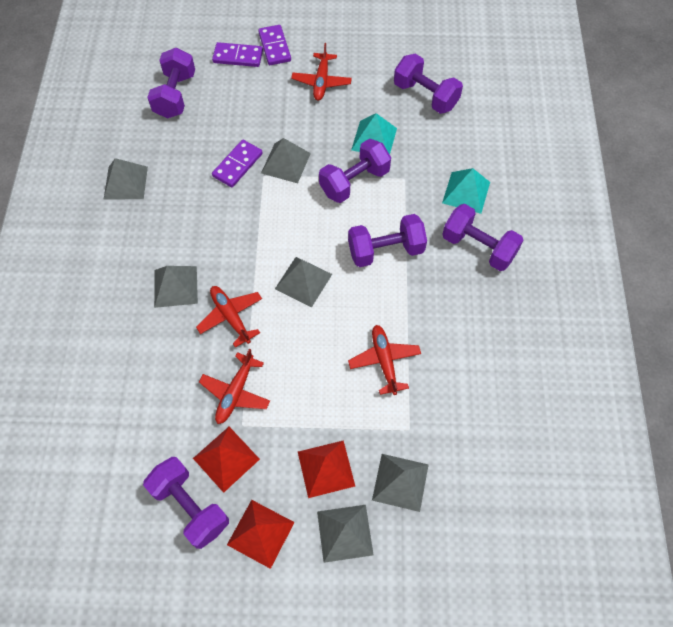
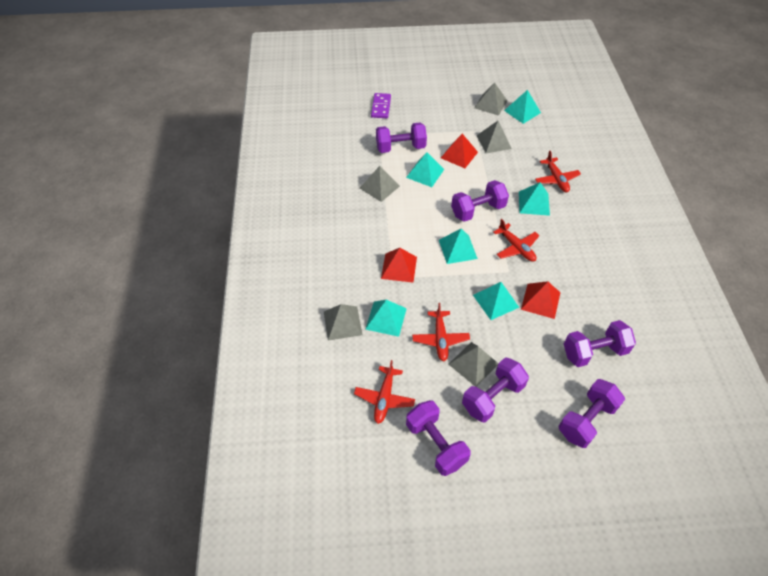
grey pyramid: [104,158,148,200] [154,266,198,308] [261,138,311,183] [275,257,332,307] [317,505,374,563] [372,454,428,512] = 6 -> [324,304,363,341] [360,166,400,202] [449,342,498,387] [474,83,507,116] [477,121,512,153] = 5
purple domino: [212,42,263,67] [212,140,263,187] [258,25,291,65] = 3 -> [371,93,391,118] = 1
turquoise pyramid: [351,113,397,154] [442,168,490,214] = 2 -> [365,300,407,337] [406,152,444,187] [439,229,478,264] [473,282,519,320] [504,90,541,124] [519,182,550,216] = 6

